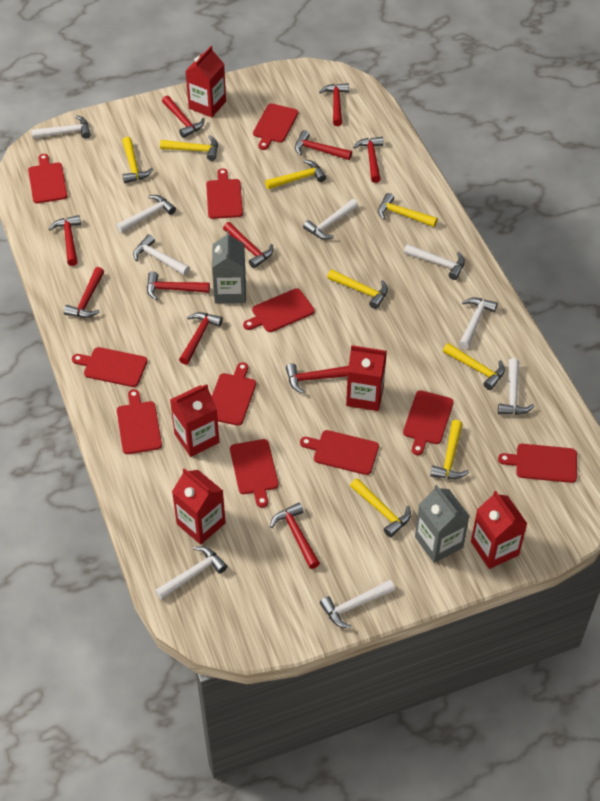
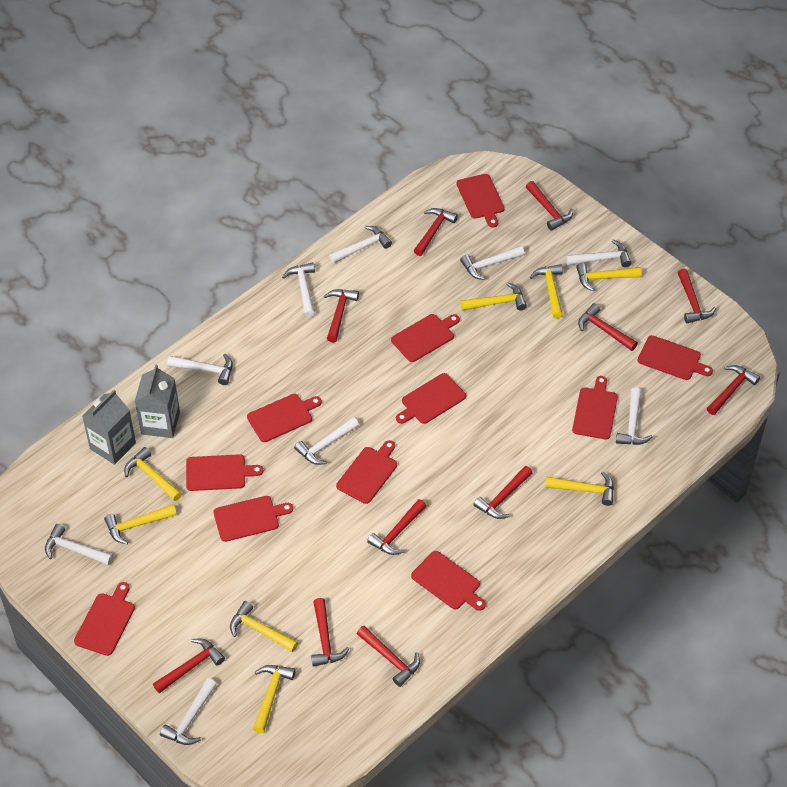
red carton: [170,384,219,457] [172,468,226,545] [186,46,226,117] [346,345,387,411] [471,491,527,569] = 5 -> none = 0

